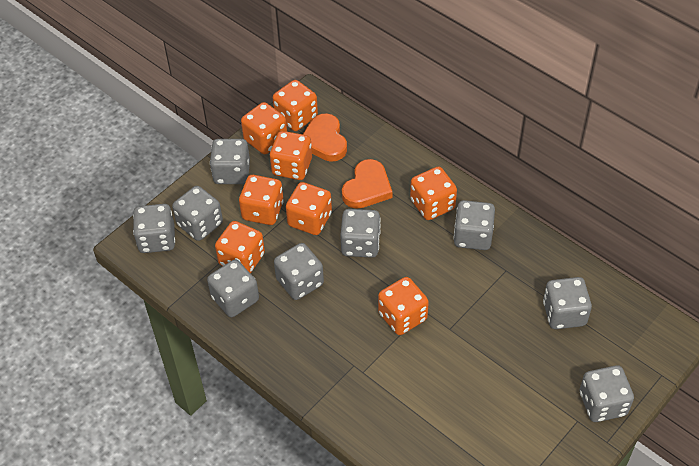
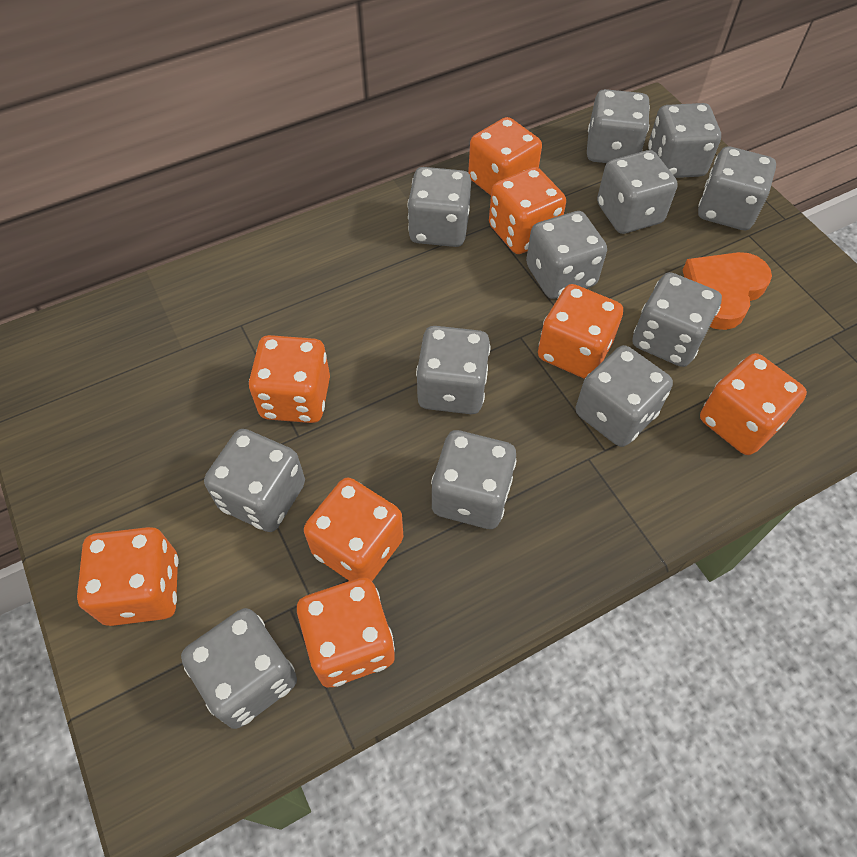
grey dice: [133,204,175,253] [172,186,223,241] [207,259,259,317] [210,139,250,184] [274,243,324,300] [340,209,381,258] [454,200,495,250] [543,277,592,329] [580,365,634,422] = 9 -> [181,608,297,729] [204,429,305,532] [407,167,471,247] [416,326,490,414] [431,430,517,529] [526,211,607,299] [576,345,673,447] [587,89,650,163] [597,150,678,234] [633,272,722,367] [648,103,721,178] [698,147,776,230] = 12
orange heart: [303,113,347,162] [342,159,393,209] = 2 -> [683,252,772,330] = 1

